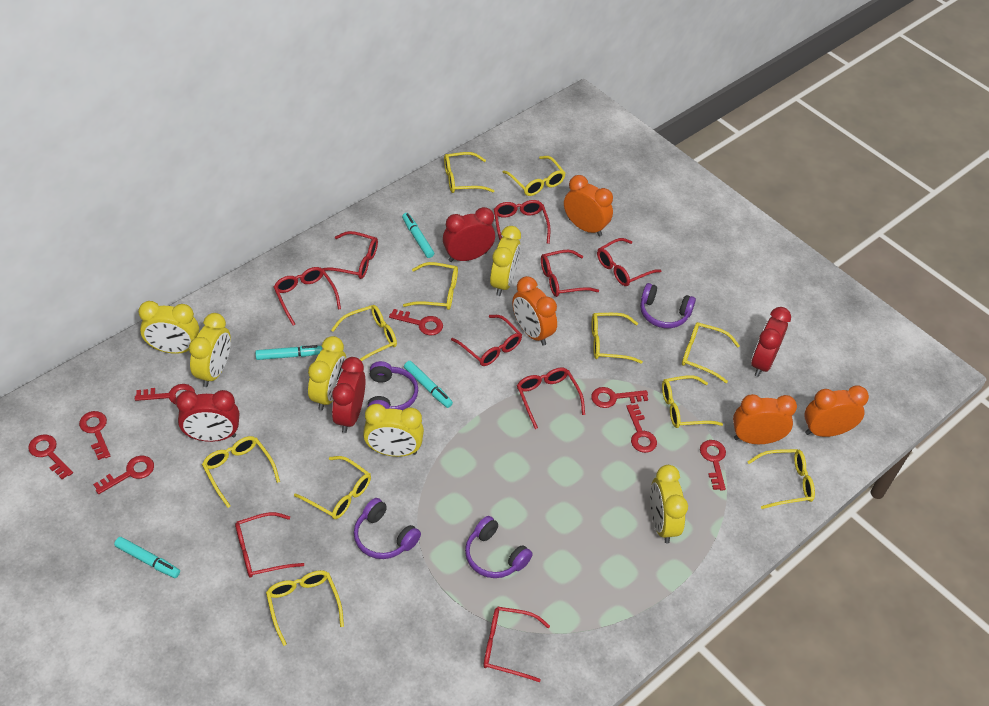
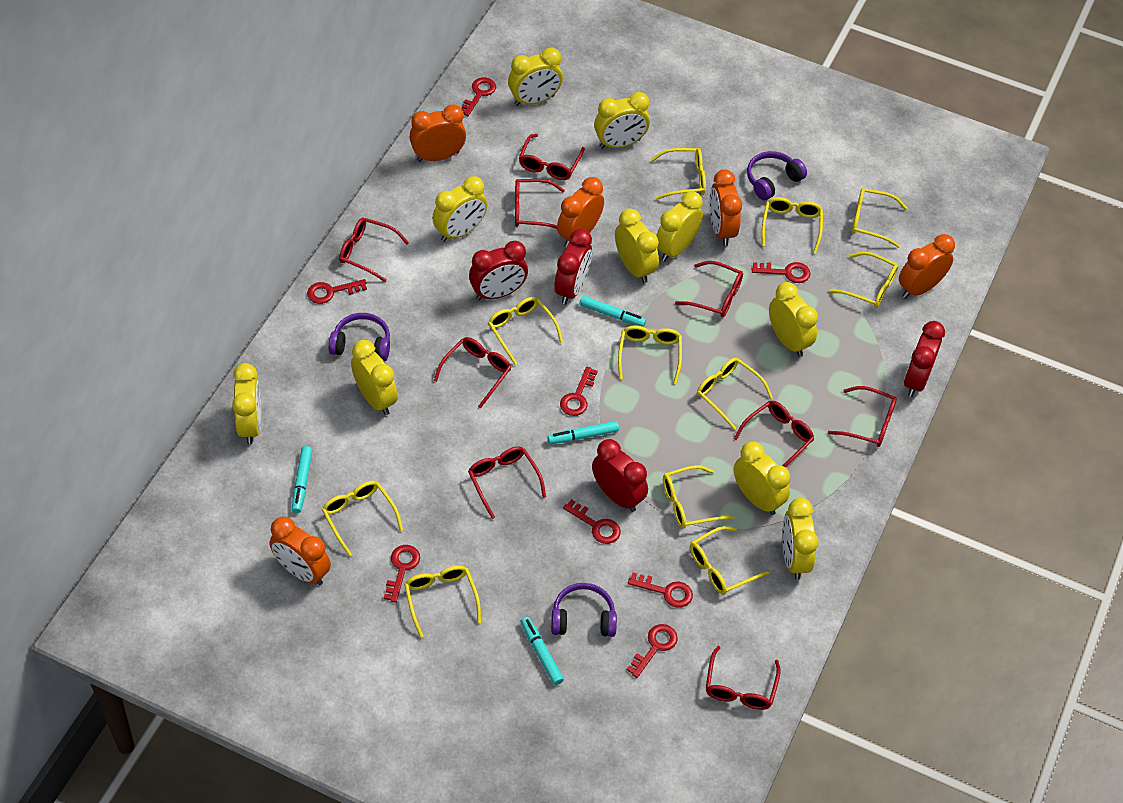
orange clock: [512,276,557,346] [564,175,613,236] [733,394,797,444] [804,386,869,437] = 4 -> [269,516,331,586] [410,104,466,162] [557,177,604,247] [709,169,742,246] [899,234,955,299] = 5
purple headphones: [354,498,421,559] [367,361,418,410] [465,516,533,578] [640,283,696,328] = 4 -> [329,313,390,361] [551,583,617,637] [747,151,807,200] = 3
yellow clock: [138,301,199,354] [189,313,231,387] [308,336,346,411] [363,404,424,457] [490,226,521,296] [650,465,688,543] = 6 -> [232,363,261,444] [351,340,398,415] [432,176,487,242] [508,47,563,106] [594,92,650,149] [615,209,659,283] [656,191,703,261] [734,442,790,515] [769,282,818,357] [782,498,819,580] = 10

